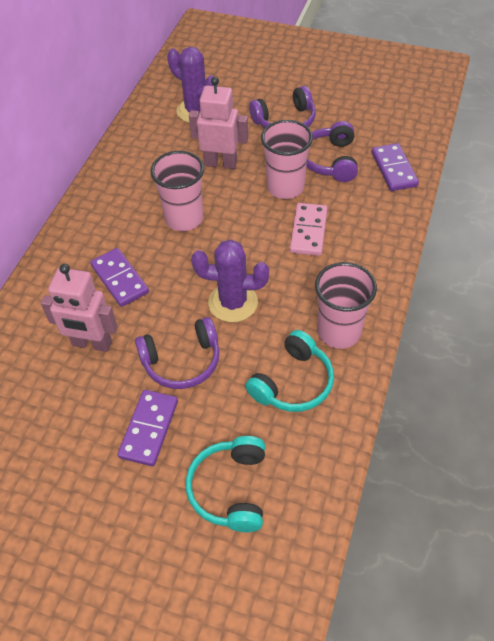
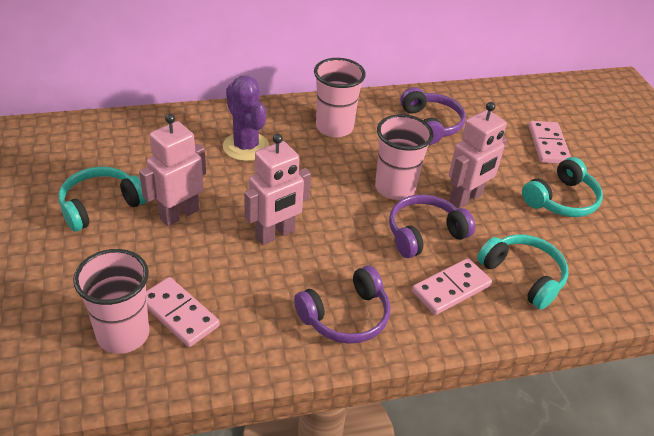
pink domino: [290,203,327,256] = 1 -> [146,277,220,347] [412,258,492,315] [529,121,571,164] = 3
pink robot: [41,264,117,352] [189,77,248,169] = 2 -> [139,114,206,226] [244,134,311,245] [449,102,507,208] = 3
purple cactus: [167,47,218,123] [191,239,269,322] = 2 -> [223,75,269,161] = 1
purple domino: [90,248,149,307] [118,390,178,466] [372,143,419,191] = 3 -> none = 0
turquoise headphones: [186,436,265,532] [245,330,334,412] = 2 -> [59,167,146,232] [477,234,568,310] [522,157,603,217] = 3

